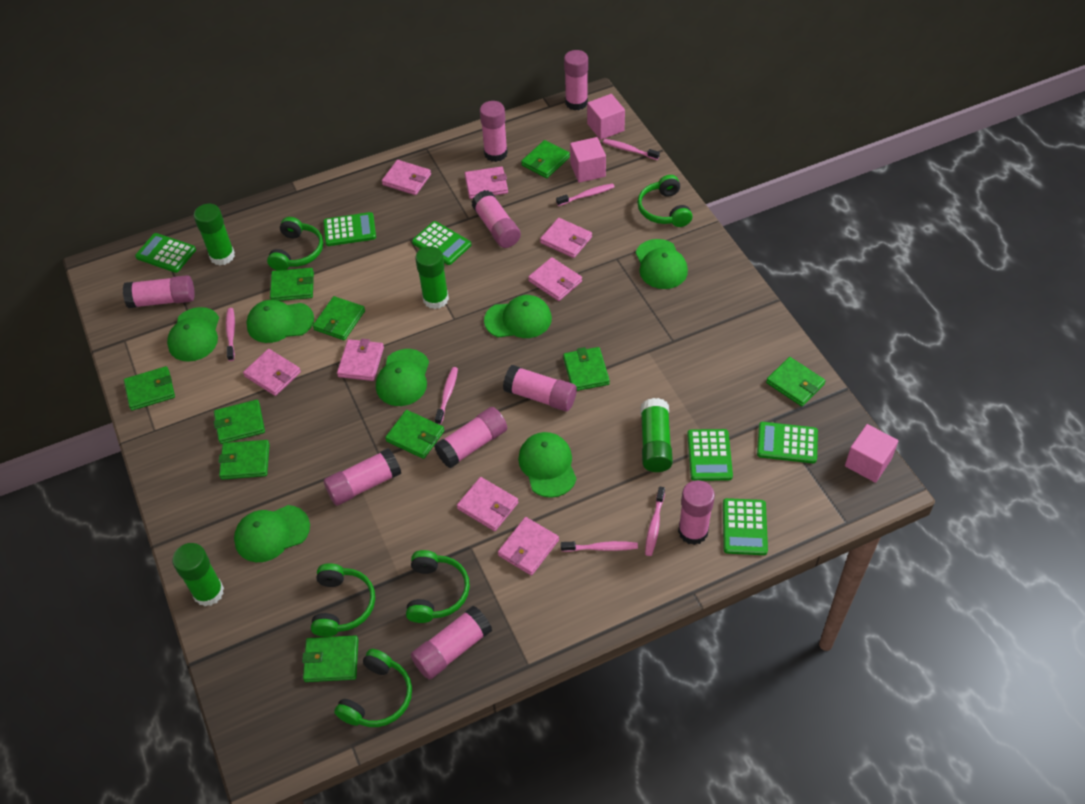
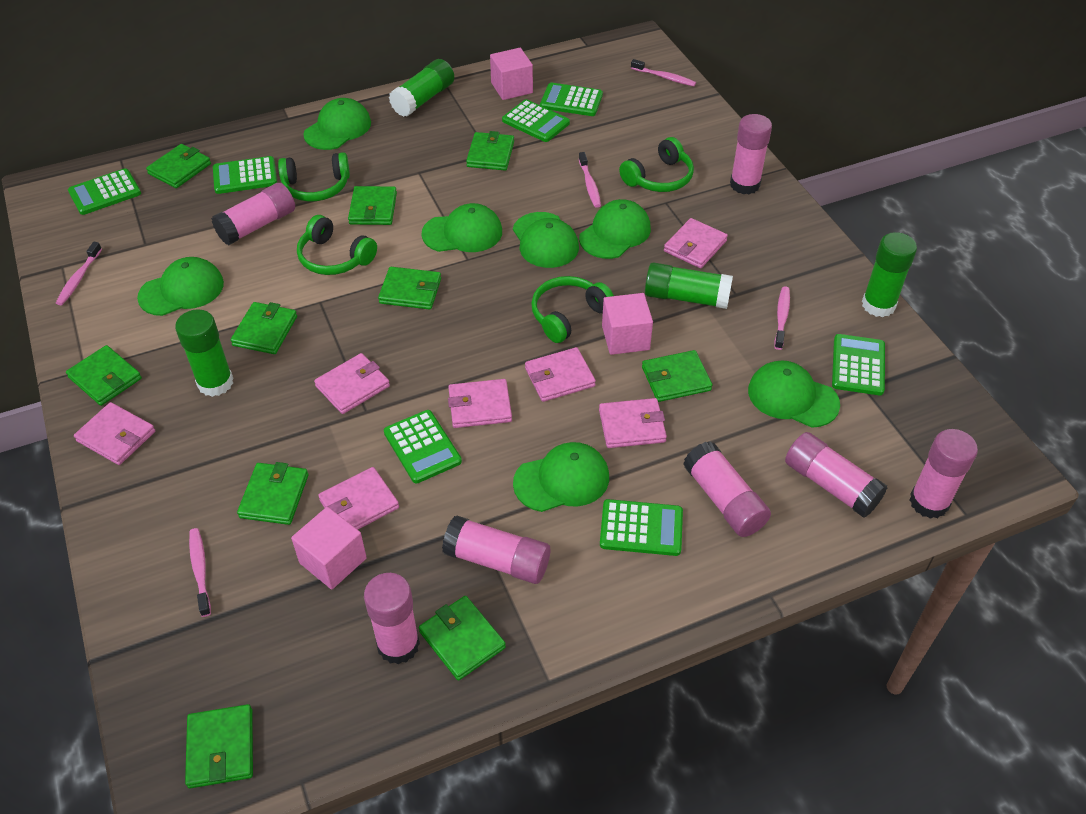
green calculator: [135,233,196,273] [323,212,376,246] [412,221,471,265] [687,429,733,481] [723,498,768,555] [757,422,818,463] = 6 -> [68,168,141,215] [213,156,277,194] [384,410,462,483] [502,99,570,142] [540,83,603,116] [600,499,683,556] [832,334,885,395] = 7
green headphones: [267,217,323,271] [311,563,375,637] [334,649,412,727] [406,550,470,623] [637,175,693,227] = 5 -> [278,152,350,201] [297,215,377,275] [531,276,614,343] [619,137,694,192] = 4
pink glue stick: [123,275,195,308] [324,448,401,506] [411,605,492,680] [434,407,507,468] [471,190,521,248] [480,101,508,162] [503,365,577,412] [564,50,588,110] [678,480,715,545] = 9 -> [211,183,295,245] [364,573,420,664] [442,515,550,584] [683,441,771,537] [730,114,772,194] [785,432,887,518] [909,429,978,519] = 7
pink toothbrush: [226,308,235,361] [435,367,458,425] [556,183,615,206] [561,541,638,552] [603,139,660,160] [645,486,665,556] = 6 -> [56,242,102,305] [189,528,211,617] [579,152,601,208] [631,59,696,86] [774,286,790,350] = 5
pink wallet: [243,349,301,396] [337,339,384,381] [382,160,431,195] [457,477,519,531] [464,166,508,199] [498,517,559,576] [528,257,582,301] [540,218,592,258] = 8 -> [74,402,155,465] [314,353,390,414] [318,467,399,530] [448,379,512,428] [525,347,596,402] [599,398,667,448] [664,218,728,268] = 7

